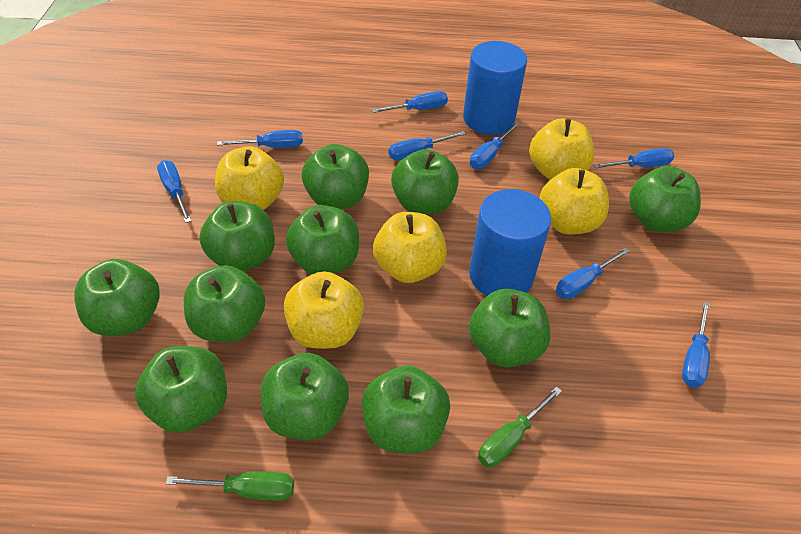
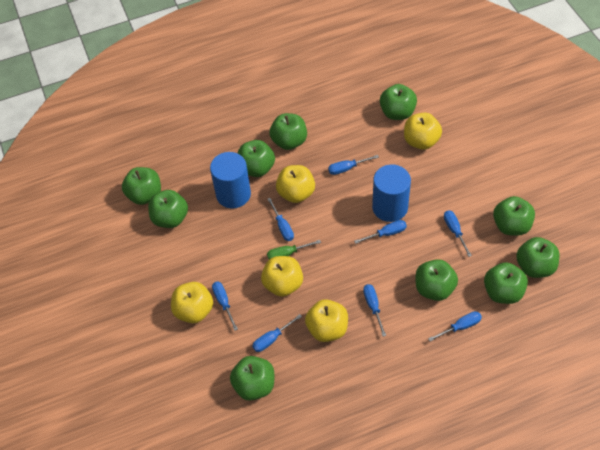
green apple: [74,259,160,336] [135,346,227,433] [184,265,265,343] [199,201,275,272] [261,353,349,440] [286,205,359,274] [302,144,369,209] [361,366,450,454] [391,149,459,215] [469,289,550,367] [629,166,701,232] = 11 -> [122,167,161,205] [148,190,188,228] [230,356,274,401] [238,140,275,177] [270,113,307,150] [380,84,417,120] [416,259,458,301] [484,262,528,304] [493,196,535,236] [516,237,560,278] = 10
green screwdriver: [165,471,294,501] [478,386,562,468] = 2 -> [267,240,321,259] = 1

